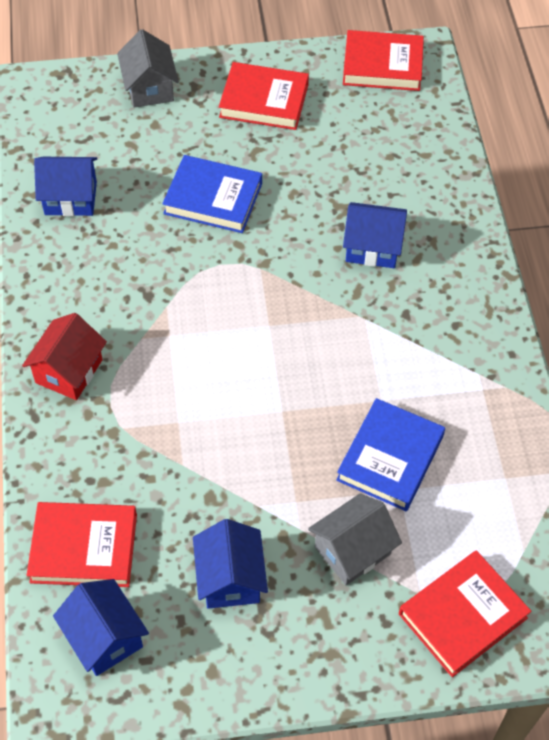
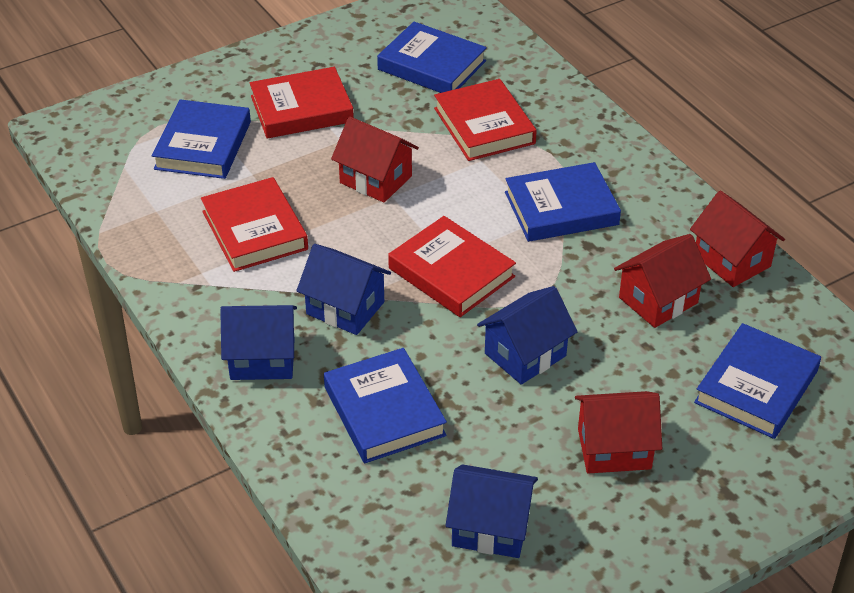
blue book: [162,155,262,233] [336,398,445,511] = 2 -> [152,99,251,179] [324,348,447,463] [377,22,487,93] [505,162,621,242] [694,323,821,439] = 5
grey house: [117,29,179,108] [308,493,402,585] = 2 -> none = 0
red house: [22,313,107,400] = 1 -> [331,117,419,203] [575,391,662,474] [614,234,711,328] [690,191,785,287] = 4

